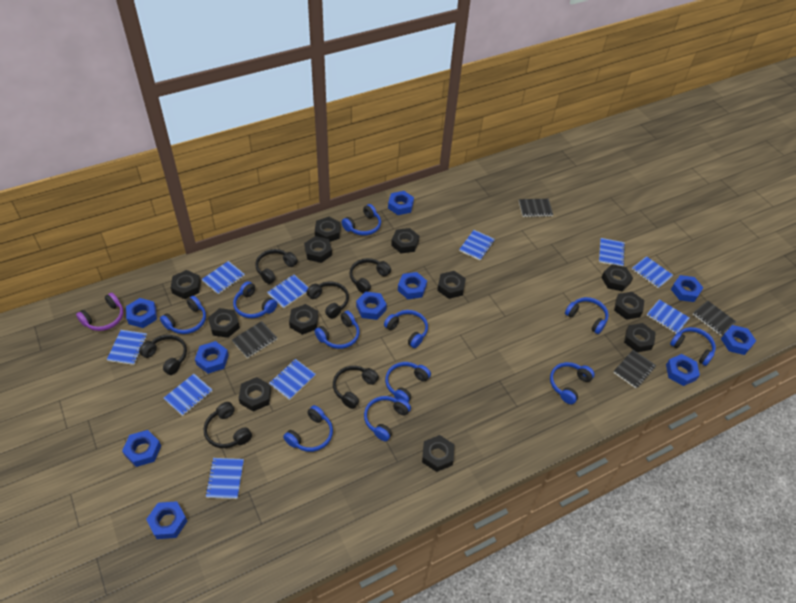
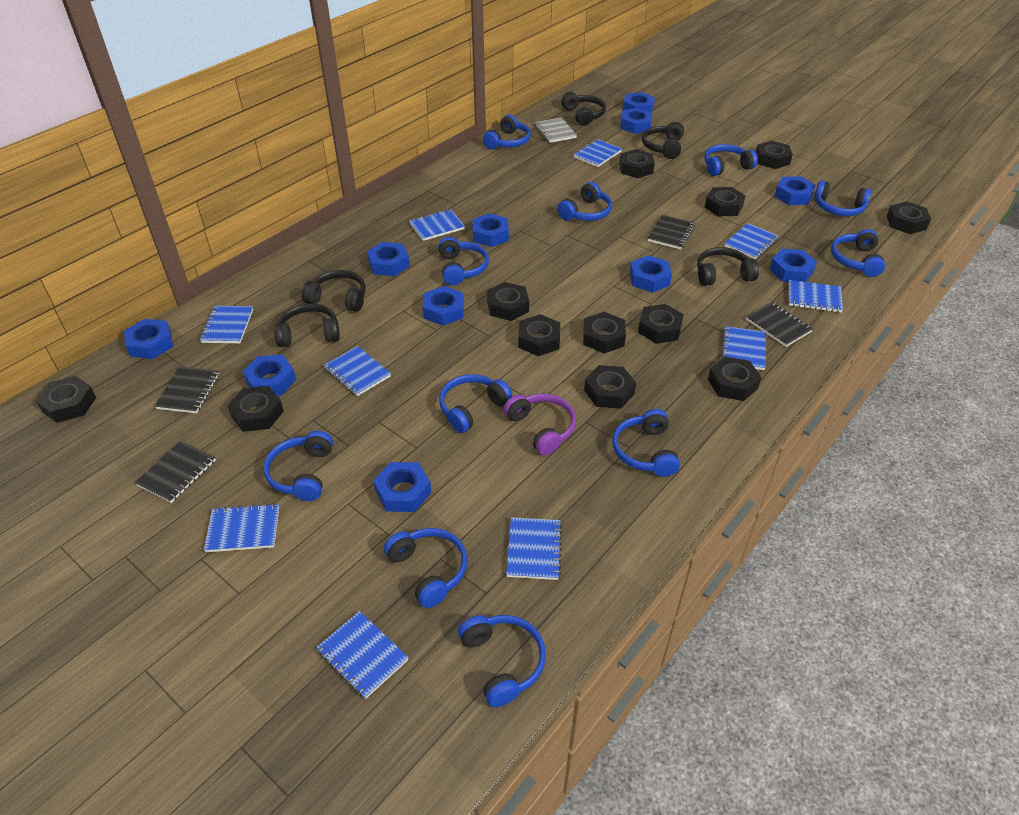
black headphones: [139,335,187,375] [204,402,252,448] [255,249,298,284] [306,281,349,319] [333,366,379,409] [349,258,391,294] = 6 -> [274,304,340,347] [302,270,365,312] [561,92,606,126] [642,122,684,159] [697,247,759,286] = 5
blue nut: [122,430,161,467] [126,298,157,328] [146,501,187,539] [195,341,229,374] [356,292,387,320] [388,191,414,215] [398,272,427,299] [666,354,700,386] [671,275,703,302] [721,325,756,355] = 10 -> [124,319,173,359] [243,355,296,396] [367,242,410,276] [374,462,432,512] [423,286,464,326] [472,213,509,247] [620,108,652,134] [622,92,655,113] [630,255,672,293] [770,249,817,282] [775,176,816,205] = 11
grey notebook: none = 0 -> [535,117,577,143] = 1

